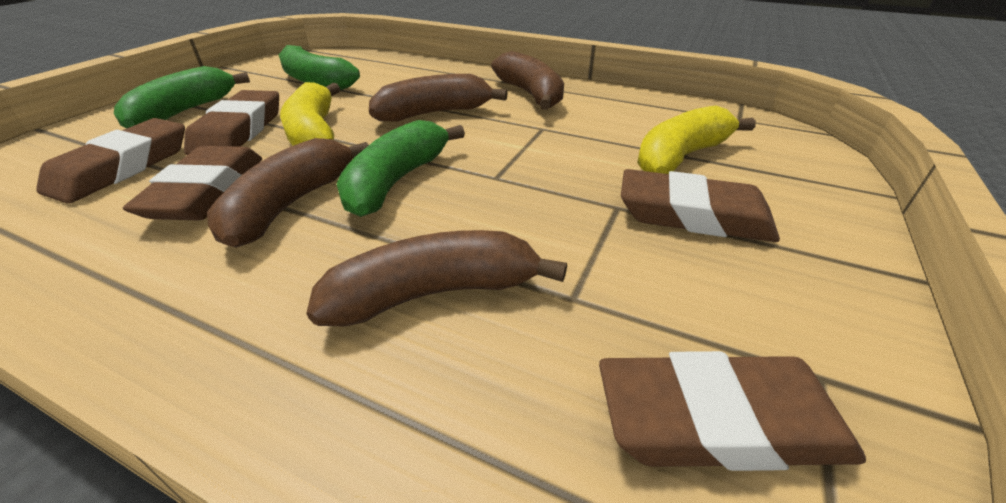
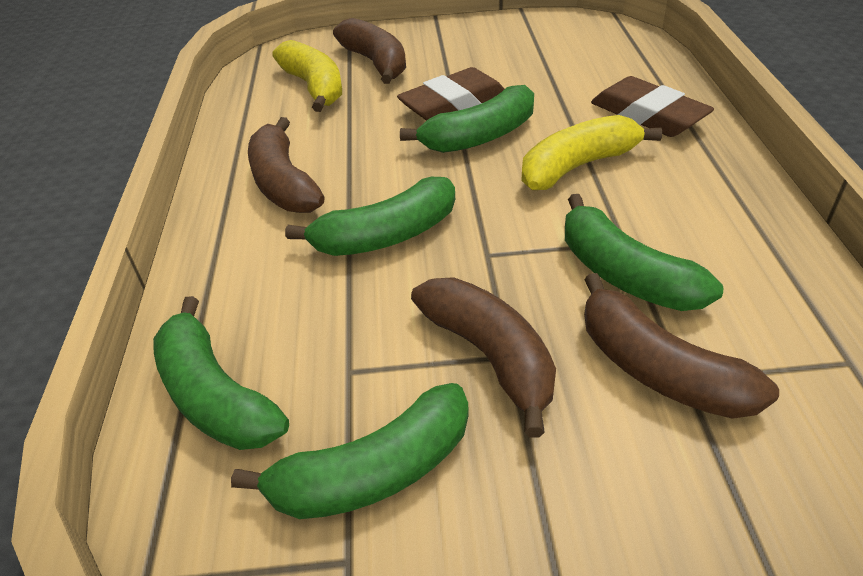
brown eraser: [36,118,185,204] [123,146,262,220] [184,90,279,155] [599,351,866,471] [621,169,780,242] = 5 -> [397,67,505,121] [591,76,714,137] = 2
green banana: [114,66,250,128] [279,45,360,90] [336,120,465,217] = 3 -> [153,296,289,450] [231,383,469,519] [285,177,455,256] [400,85,534,153] [565,194,723,311] = 5

